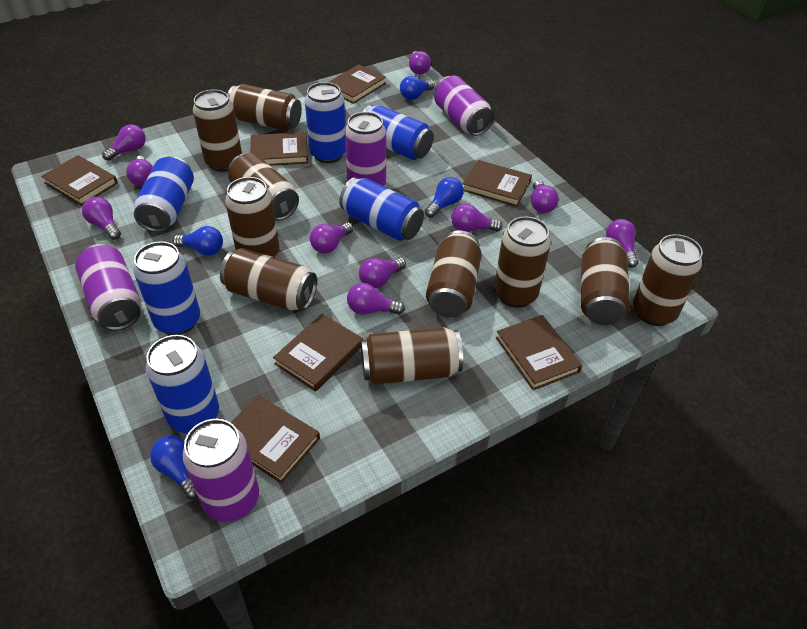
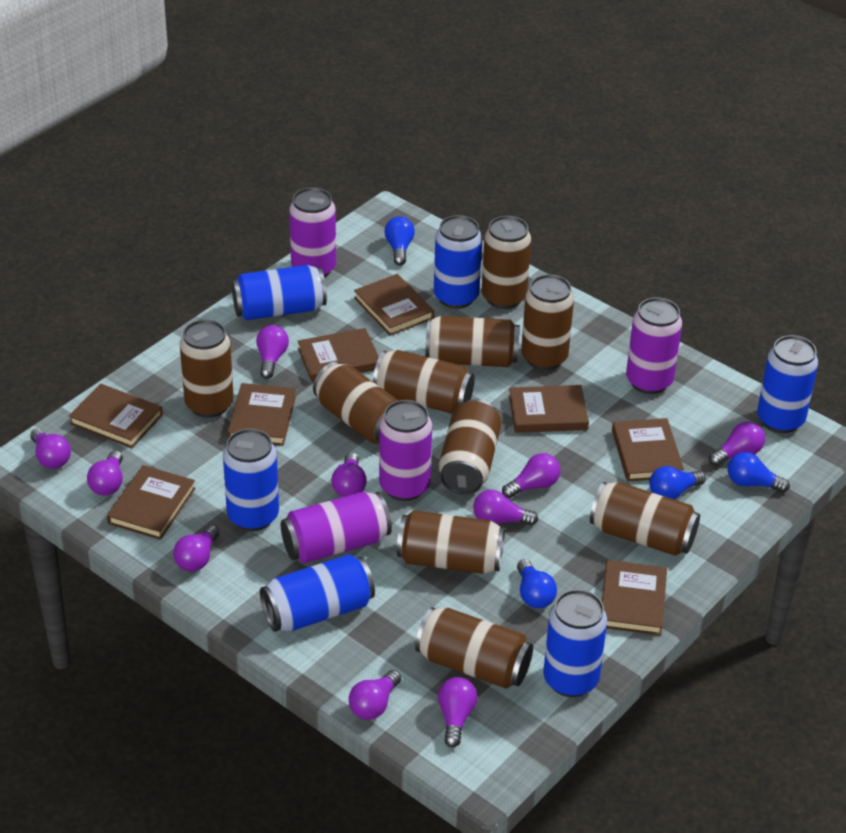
brown book: [41,155,118,206] [231,395,320,483] [250,132,308,166] [273,314,363,391] [329,64,386,104] [463,160,532,207] [496,315,582,390] = 7 -> [69,384,163,448] [107,465,195,540] [227,383,296,446] [298,328,379,382] [354,274,434,336] [509,385,589,433] [602,560,667,636] [612,418,684,481] = 8

